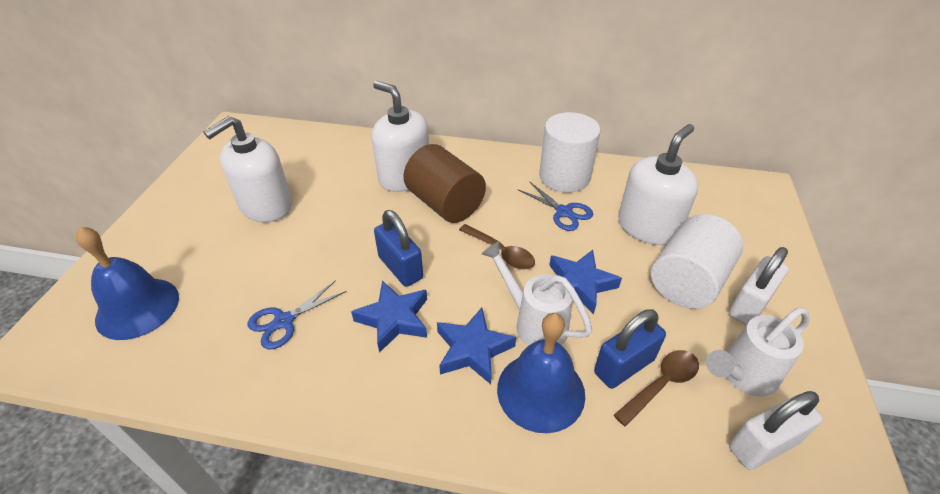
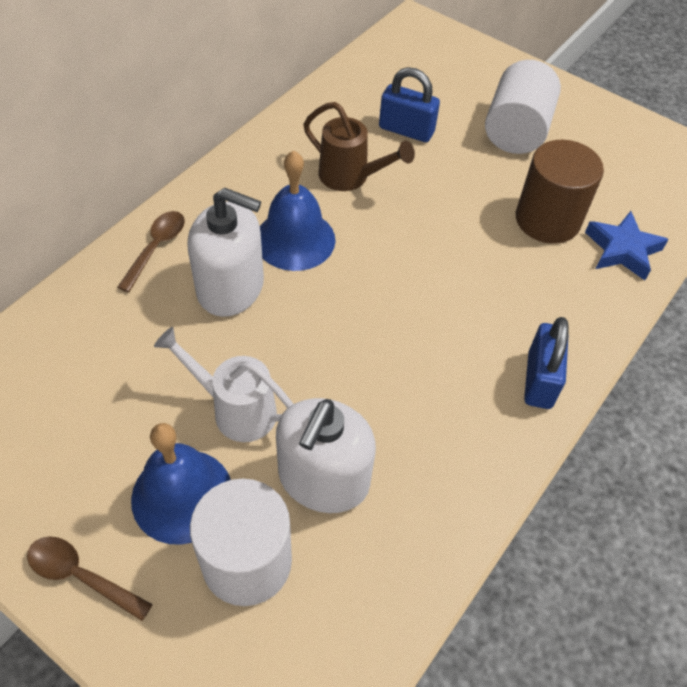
blue scissors: [248,280,347,349] [518,181,593,231] = 2 -> none = 0
blue star: [351,281,427,353] [437,308,516,384] [549,250,622,314] = 3 -> [585,211,669,280] = 1
brown watering can: none = 0 -> [303,102,415,191] = 1
white padlock: [729,247,789,325] [729,391,823,470] = 2 -> none = 0
white soap dispenser: [203,116,292,222] [372,81,429,192] [618,124,698,245] = 3 -> [188,188,264,317] [276,398,376,513] = 2
white watering can: [481,241,592,346] [706,307,810,396] = 2 -> [154,327,293,442] = 1

